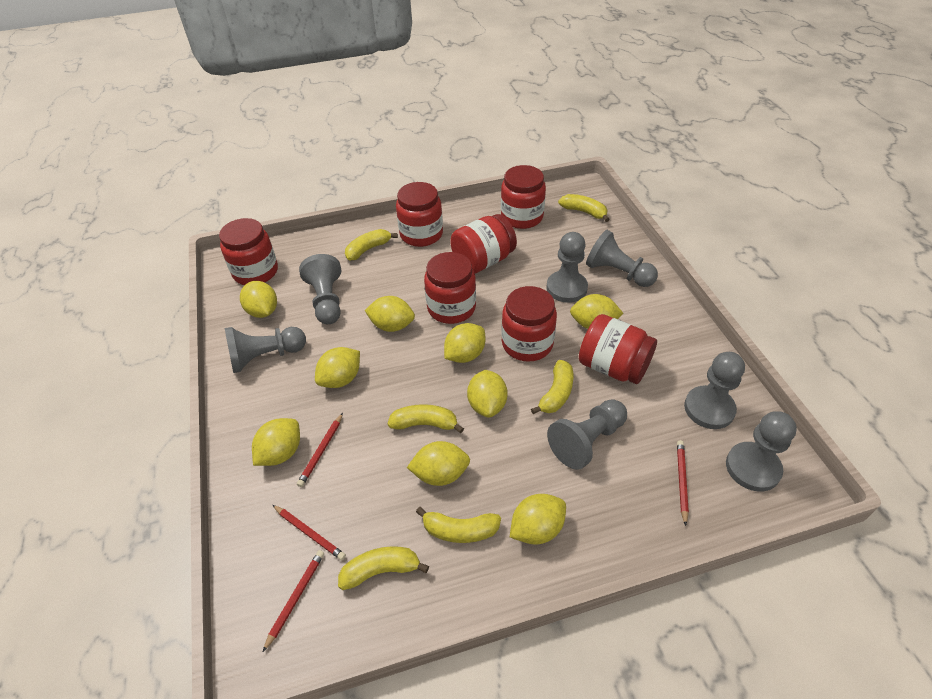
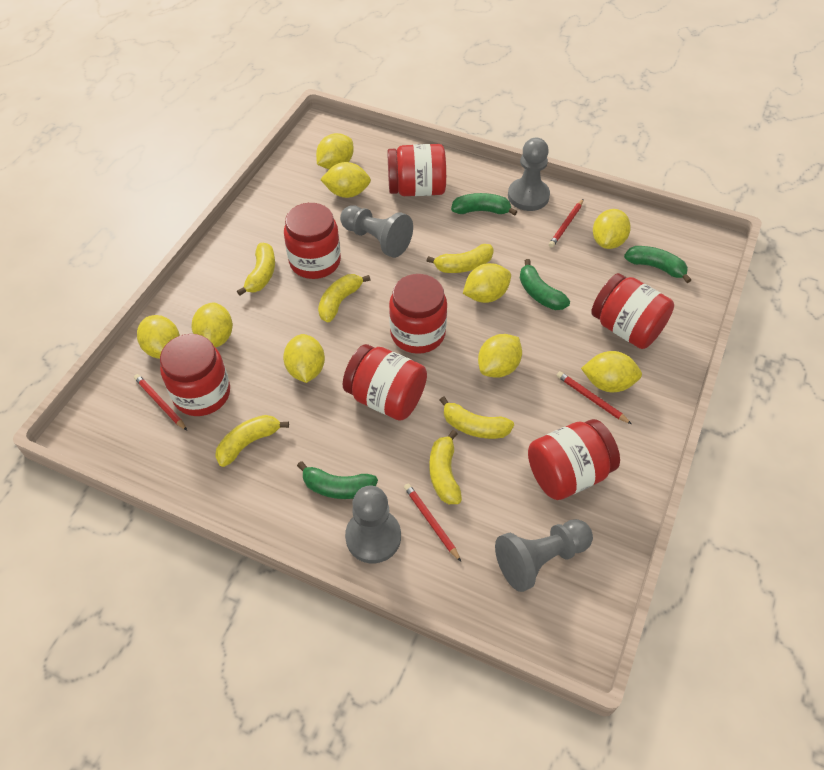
green banana: none = 0 -> [297,461,378,499] [451,193,518,216] [520,259,570,310] [624,246,691,283] = 4
grey pawn: [225,327,306,373] [299,254,341,324] [546,232,588,303] [547,399,627,470] [586,230,658,287] [684,352,745,429] [726,411,797,492] = 7 -> [340,205,413,258] [345,486,401,563] [495,519,593,592] [508,138,550,211] = 4

